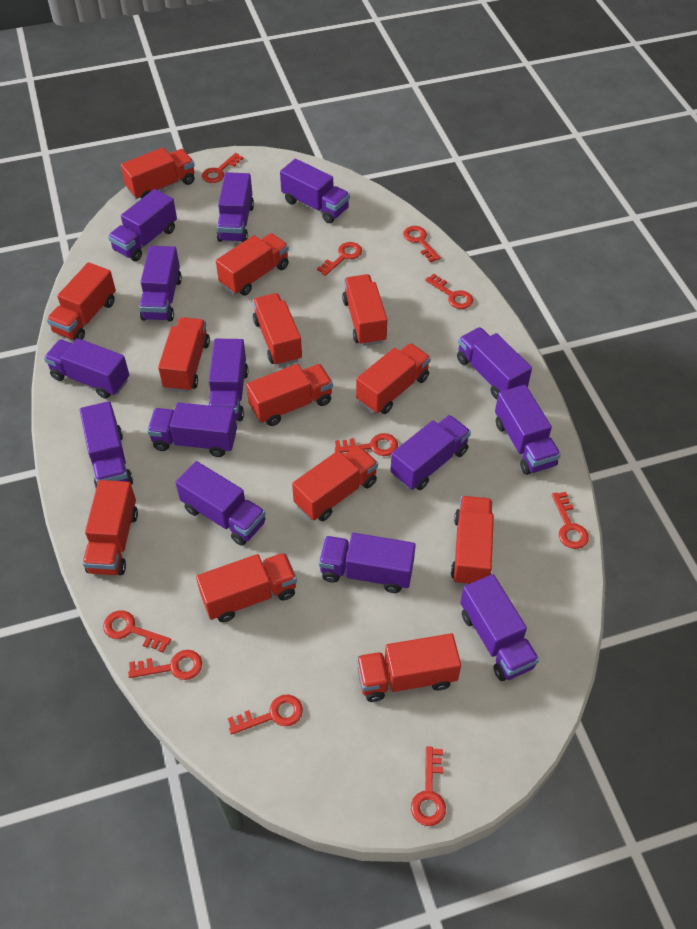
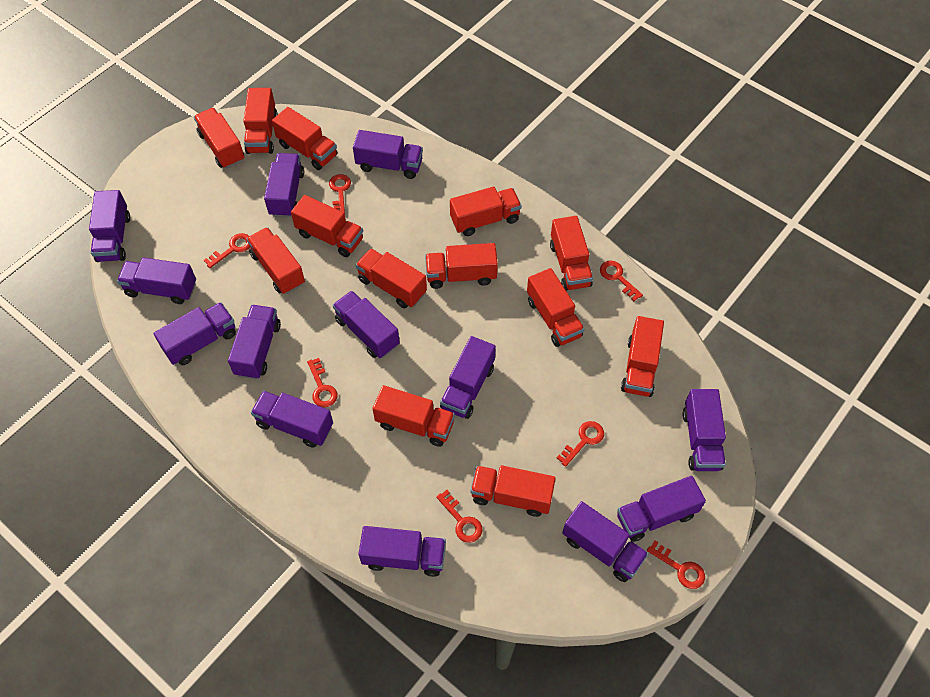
purple truck: [44,338,129,399] [80,401,133,488] [108,189,177,261] [139,246,182,322] [147,402,237,457] [175,461,266,546] [208,339,248,421] [216,172,254,242] [280,159,350,223] [319,533,416,593] [390,415,471,490] [457,327,532,399] [460,574,539,681] [495,385,561,475] = 14 -> [89,190,130,262] [117,257,196,304] [153,302,236,365] [228,305,281,379] [251,391,333,448] [264,153,304,218] [333,291,400,358] [353,130,423,179] [359,526,446,577] [440,336,496,419] [562,501,648,582] [617,476,706,542] [682,389,726,471] = 13
red key: [103,611,171,653] [128,650,202,680] [202,153,243,183] [228,695,303,735] [317,242,362,276] [335,433,398,456] [403,226,441,262] [411,746,446,826] [425,274,473,309] [552,492,589,549] = 10 -> [204,233,250,268] [307,358,338,407] [329,174,351,214] [436,490,482,543] [557,421,604,467] [600,261,643,301] [647,541,705,589] = 7

